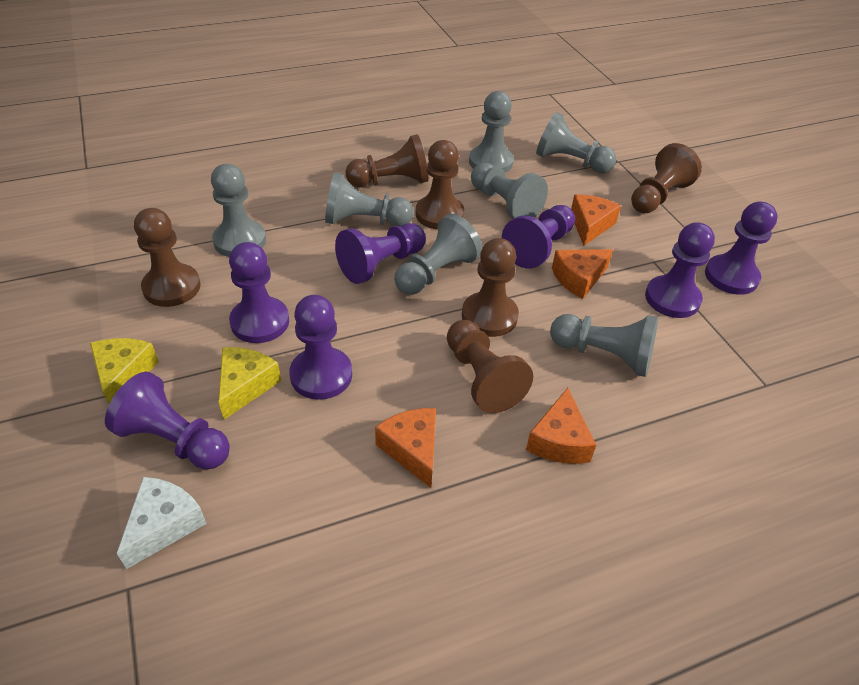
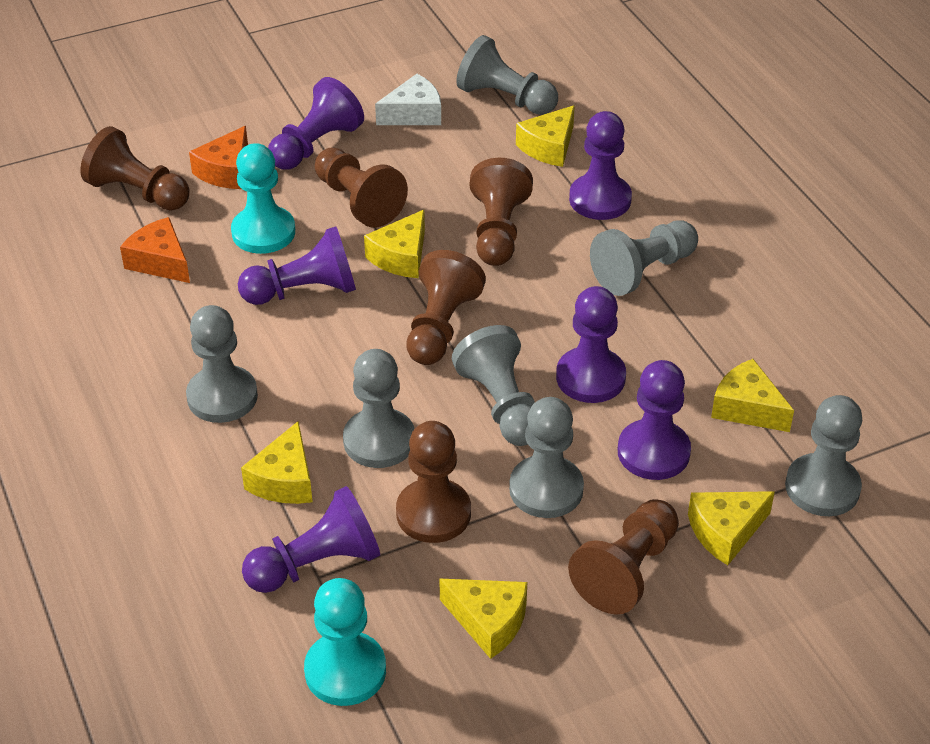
orange cheese: [375,408,436,488] [526,388,596,464] [552,249,613,299] [571,195,621,246] = 4 -> [120,217,190,283] [189,126,248,189] = 2
purple pawn: [105,372,230,470] [229,242,289,343] [289,295,352,400] [335,223,426,284] [502,205,575,269] [645,222,715,318] [705,202,778,295] = 7 -> [238,227,356,305] [242,486,380,593] [268,77,364,170] [556,286,626,403] [569,111,632,220] [618,360,691,480] = 6
turquoise pawn: none = 0 -> [231,143,295,254] [304,578,386,706] = 2
yellow cheese: [90,338,159,404] [219,347,281,420] = 2 -> [241,421,313,504] [364,210,425,278] [439,578,527,659] [516,105,575,167] [688,491,775,565] [711,359,794,432] = 6

